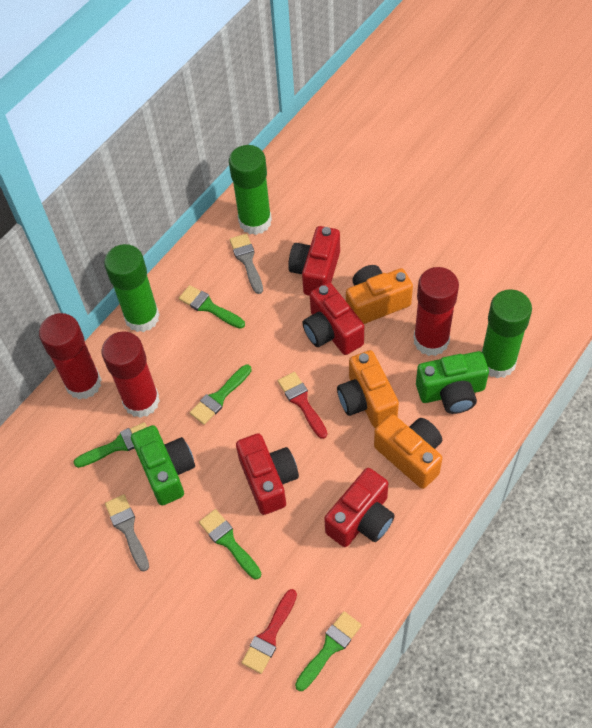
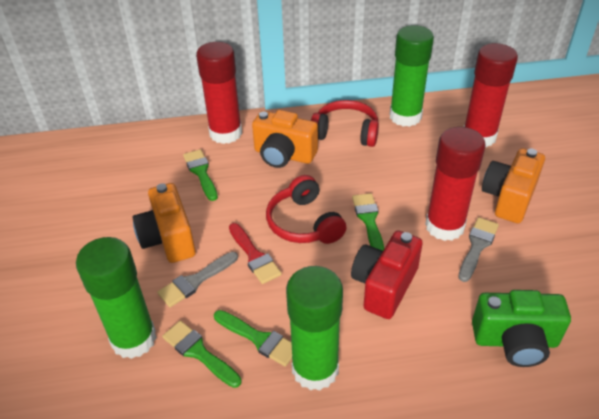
green brush: [73,422,147,468] [179,285,245,329] [190,365,252,425] [199,509,261,579] [295,611,362,691] = 5 -> [162,321,242,388] [183,149,218,201] [214,310,292,367] [352,193,384,251] = 4
green camera: [131,425,195,505] [416,351,489,414] = 2 -> [472,290,571,367] = 1
red brush: [241,589,297,674] [278,372,327,439] = 2 -> [229,223,282,284] = 1
red camera: [236,433,299,515] [288,226,340,296] [302,282,364,355] [324,468,395,547] = 4 -> [351,231,423,319] = 1
red headphones: none = 0 -> [266,175,346,244] [311,100,379,147] = 2

